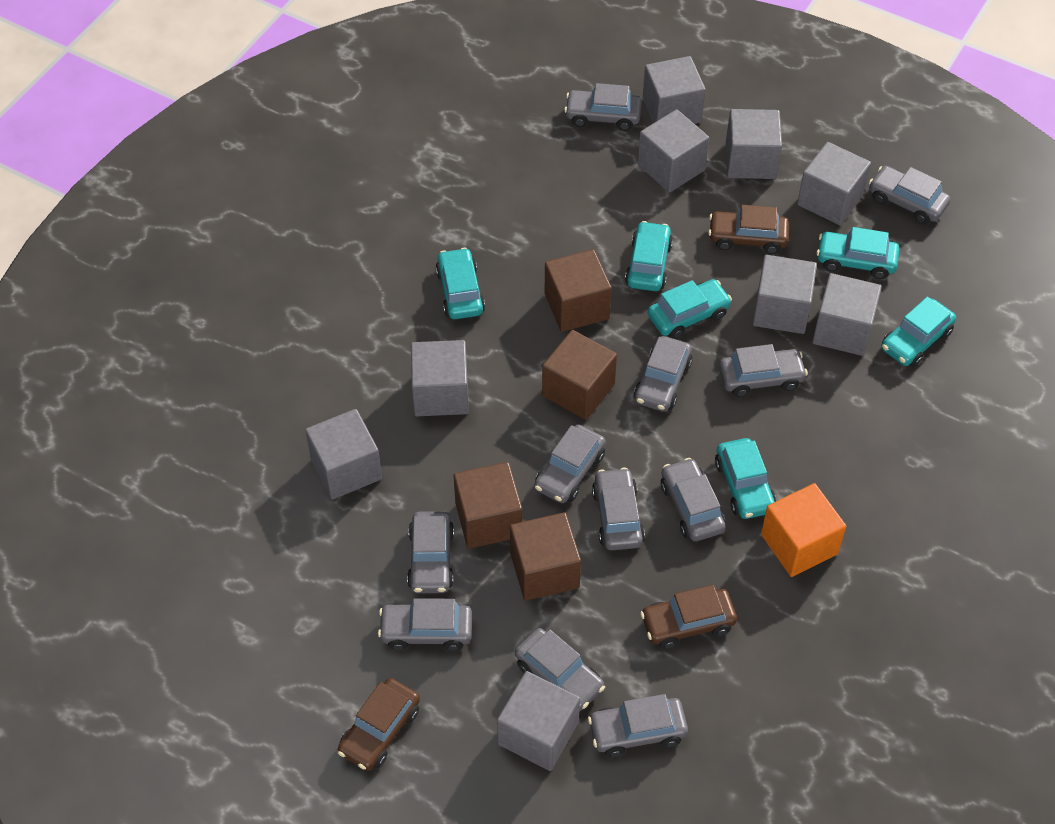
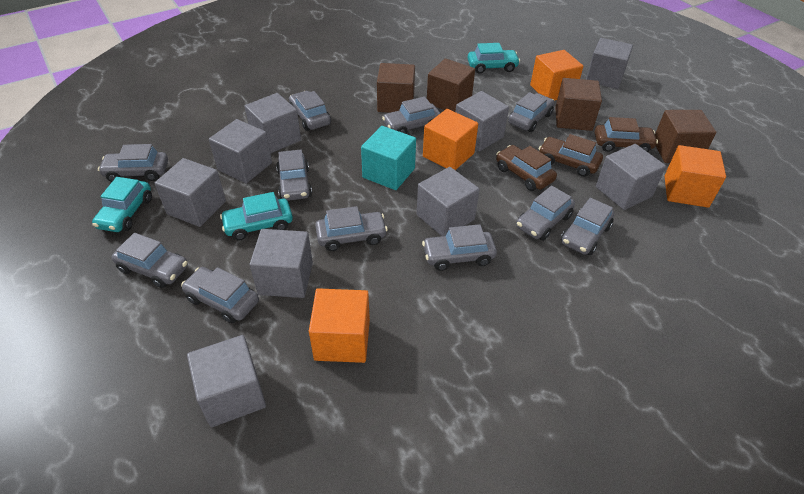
orange cube: [761,483,846,577] = 1 -> [309,288,370,363] [423,109,478,170] [530,50,583,101] [664,145,726,208] = 4
turquoise car: [435,248,485,319] [625,221,673,291] [648,279,732,339] [715,438,776,519] [817,227,900,279] [881,297,956,367] = 6 -> [92,177,152,232] [220,192,293,241] [467,43,520,74] = 3
turquoise cube: none = 0 -> [361,126,416,190] = 1

